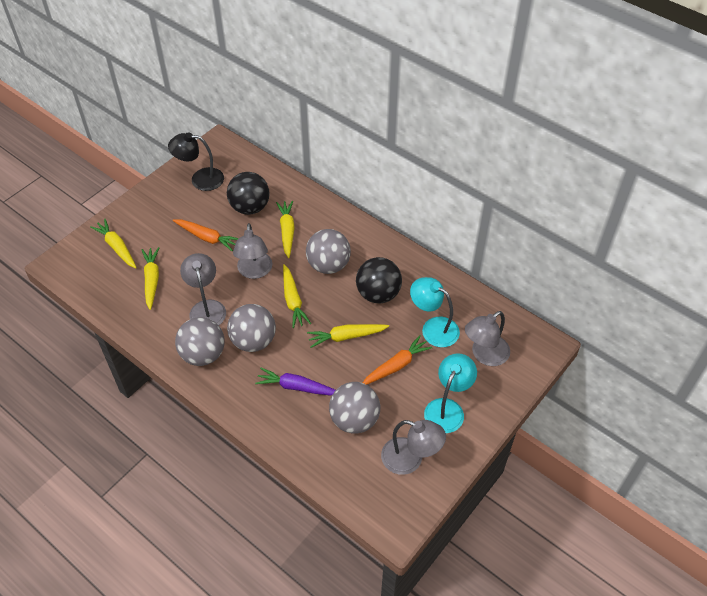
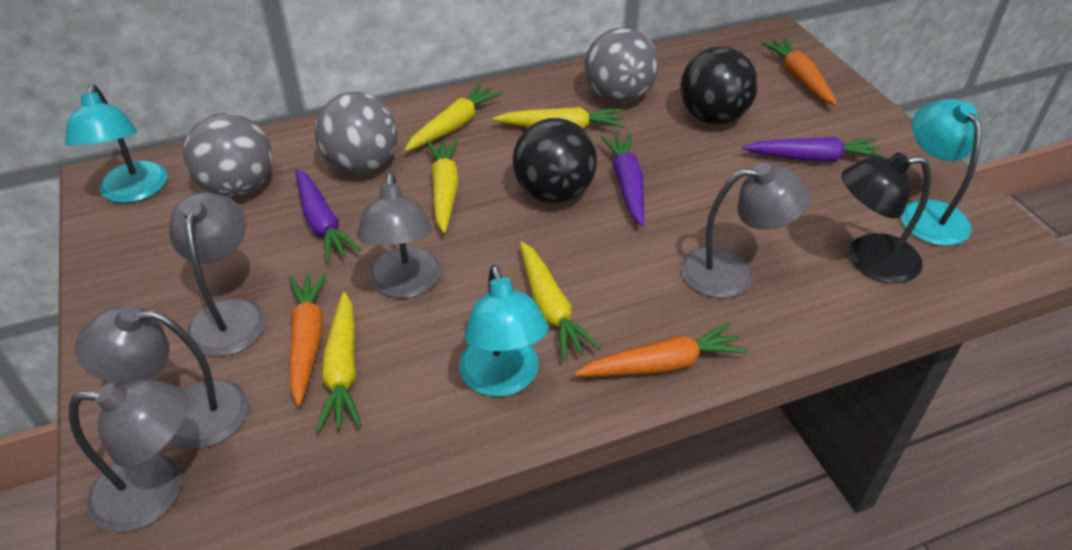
grey ball: [175,317,225,366] [227,304,276,352] [306,229,351,274] [329,382,380,433] = 4 -> [183,113,272,197] [315,92,398,174] [584,28,658,103] = 3
grey lamp: [180,253,226,325] [233,223,272,279] [381,420,446,475] [465,311,510,366] = 4 -> [69,379,189,532] [75,305,249,449] [169,192,265,357] [357,172,442,298] [681,163,811,298] = 5
orange carrot: [173,219,239,251] [363,335,432,385] = 2 -> [289,273,327,406] [574,323,747,377] [761,38,837,106] = 3
purple carrot: [255,368,335,396] = 1 -> [295,169,361,263] [601,134,644,226] [742,137,884,162] = 3
turquoise lamp: [410,277,460,347] [424,354,477,433] = 2 -> [65,85,168,203] [459,264,549,397] [901,99,981,246] = 3

